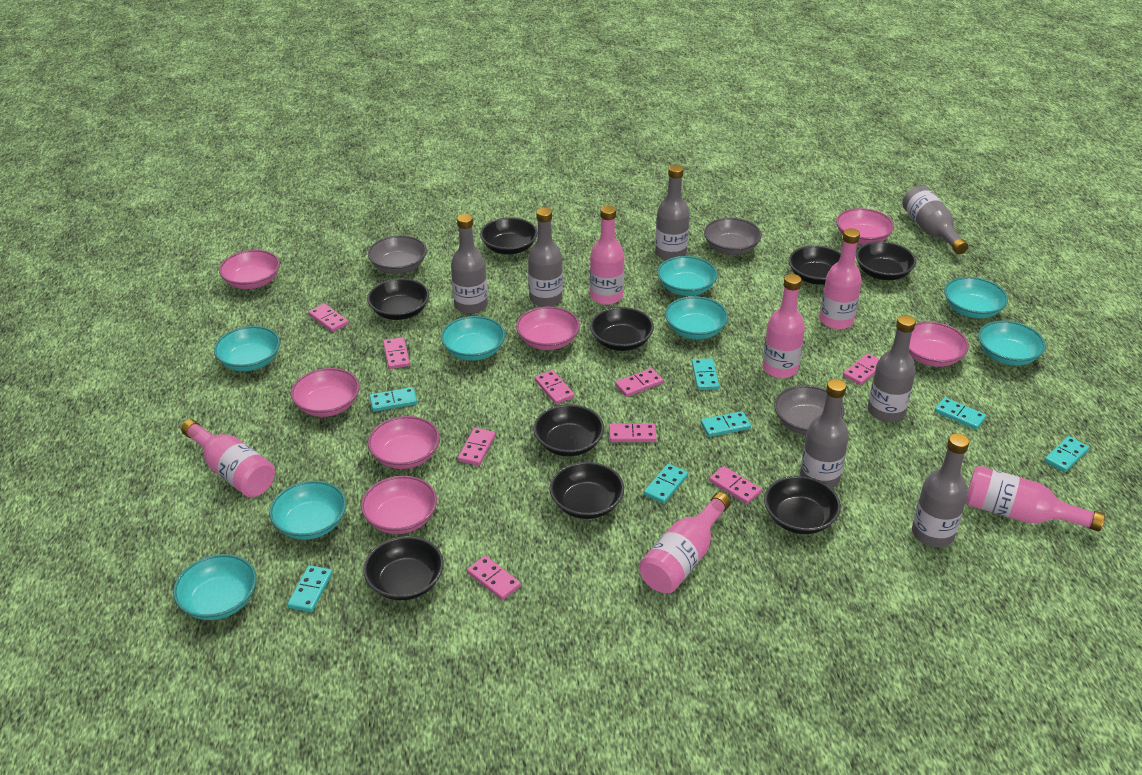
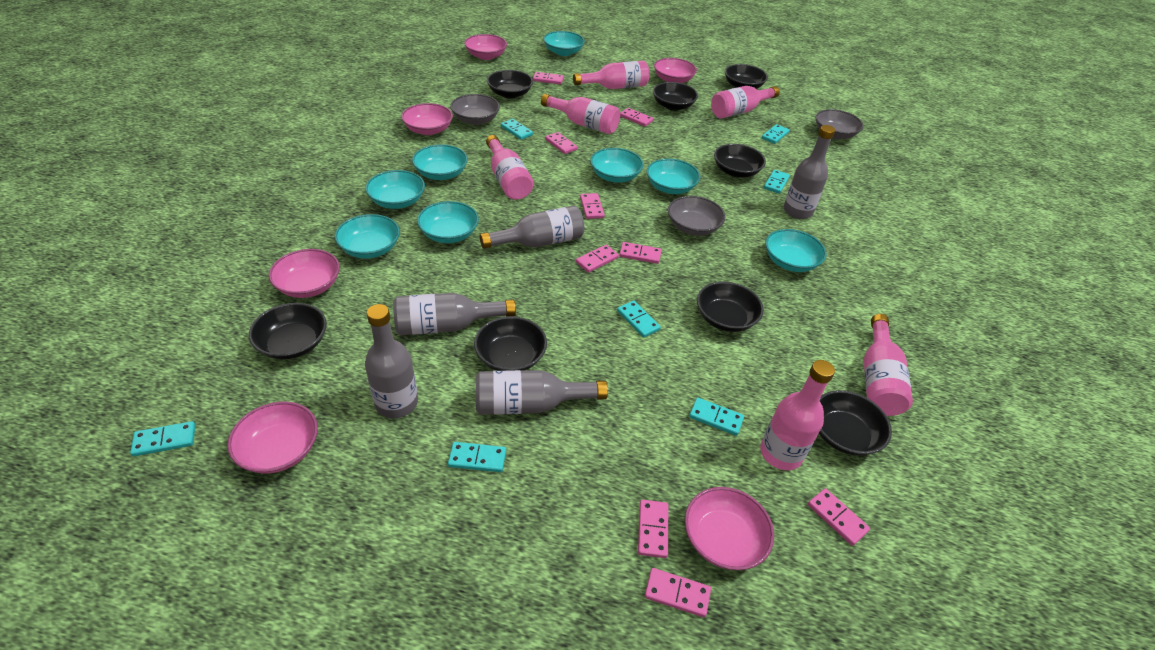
black bowl: [363,536,444,600] [367,278,429,320] [480,217,538,255] [534,404,604,456] [550,462,624,519] [590,307,654,351] [764,476,841,534] [789,245,841,285] [856,241,916,280] = 9 -> [249,303,327,359] [474,316,547,371] [487,70,533,99] [653,82,698,111] [697,282,764,332] [714,144,766,177] [725,64,768,89] [819,390,892,456] = 8
grey bottle: [451,214,488,314] [528,208,563,307] [655,165,690,260] [800,379,849,488] [868,315,916,422] [902,186,968,254] [912,433,969,547] = 7 -> [365,304,418,418] [393,293,516,335] [476,370,608,415] [480,206,584,249] [784,125,835,219] = 5
pink bowl: [219,250,280,289] [291,368,360,417] [361,476,437,534] [368,416,440,469] [516,306,580,350] [836,208,894,245] [909,322,969,367] = 7 -> [227,402,318,474] [269,249,340,298] [401,103,453,135] [464,34,507,60] [654,58,697,83] [685,487,774,570] = 6

